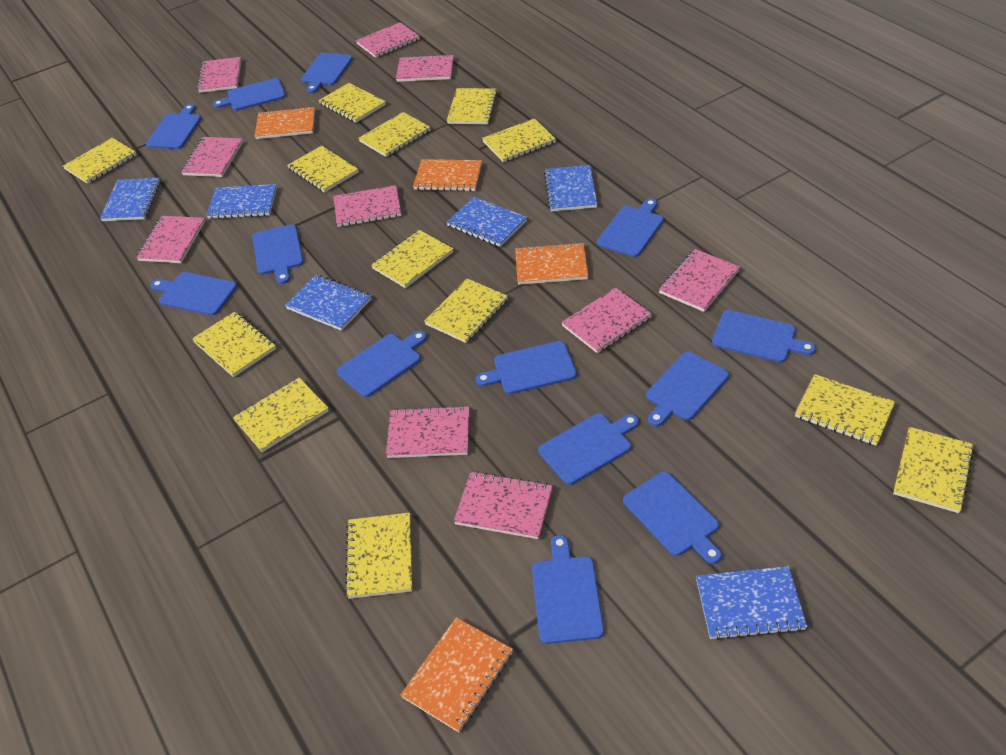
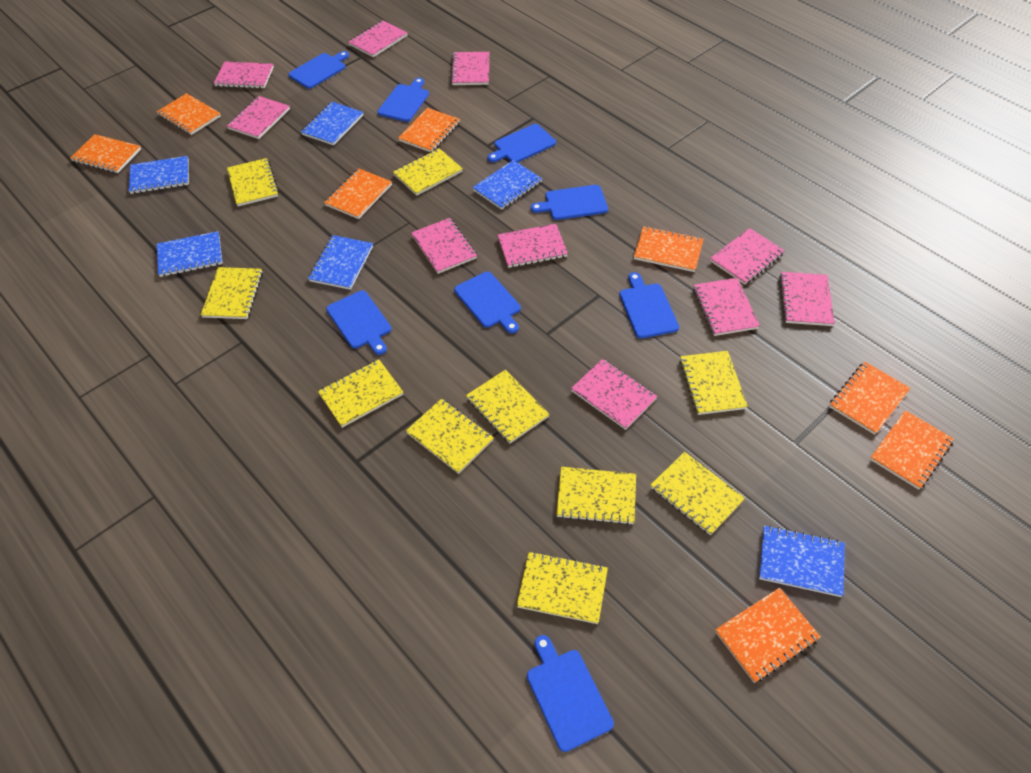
blue cutting board: [146,104,201,149] [150,272,237,315] [213,78,286,111] [252,224,304,284] [301,53,353,93] [337,331,427,397] [476,341,577,394] [532,535,604,644] [538,413,639,485] [597,198,664,257] [623,472,722,564] [646,352,729,426] [712,310,816,362] = 13 -> [288,51,349,89] [326,290,391,355] [377,78,429,122] [454,271,521,334] [488,124,556,162] [527,635,614,752] [531,185,608,220] [619,272,679,339] = 8
orange notebook: [255,106,315,139] [400,617,513,732] [413,159,482,191] [515,242,588,285] = 4 -> [70,134,141,173] [157,93,221,135] [324,168,392,219] [398,108,460,152] [634,226,703,272] [715,588,821,683] [829,362,910,435] [870,410,954,490] = 8
yellow notebook: [63,138,137,184] [192,312,276,377] [233,377,329,452] [287,146,359,193] [319,83,386,123] [345,513,412,599] [359,112,430,157] [371,230,453,288] [424,278,508,343] [447,88,498,124] [482,118,556,162] [795,374,895,446] [893,427,974,513] = 13 -> [201,267,263,319] [227,158,279,206] [318,359,403,428] [393,148,463,196] [406,399,494,474] [466,370,550,443] [516,551,608,624] [556,467,636,525] [651,452,745,535] [680,351,748,415] = 10

